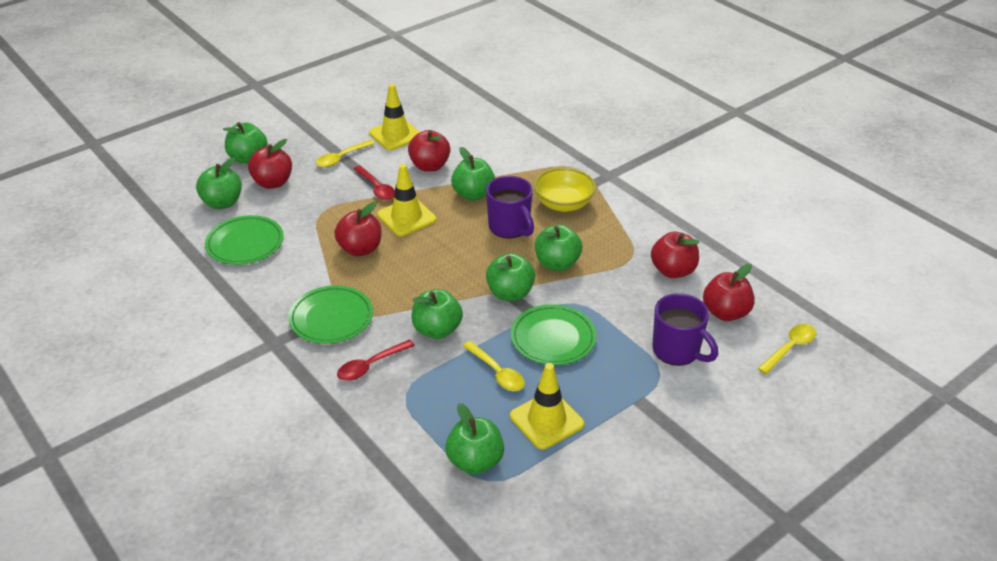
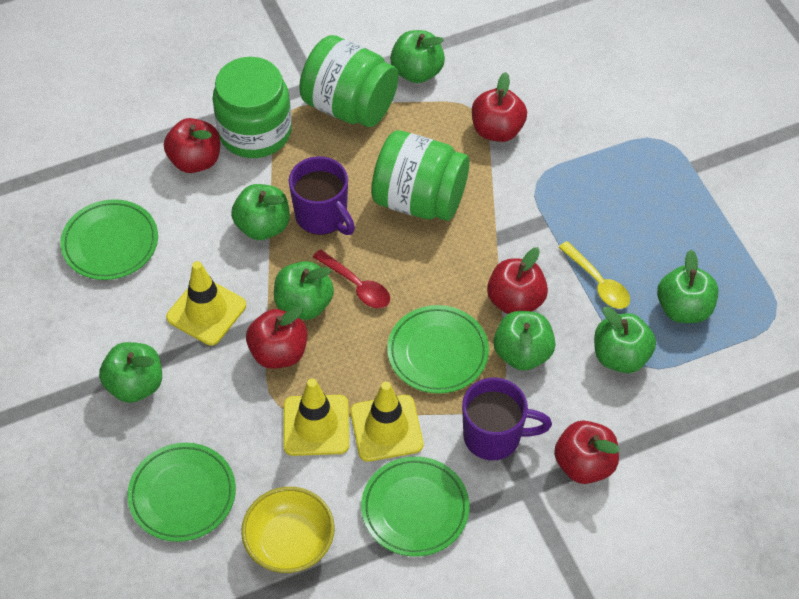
green jar: none = 0 -> [212,57,292,158] [299,35,398,127] [371,130,470,221] = 3
green plate: [205,215,284,265] [288,286,373,344] [511,304,596,365] = 3 -> [60,199,158,280] [127,443,236,542] [361,456,470,557] [387,305,489,394] = 4
red spoon: [337,339,415,381] [353,166,395,200] = 2 -> [313,249,390,308] = 1
yellow spoon: [316,140,375,167] [463,341,525,391] [757,324,816,374] = 3 -> [559,241,630,309] = 1

